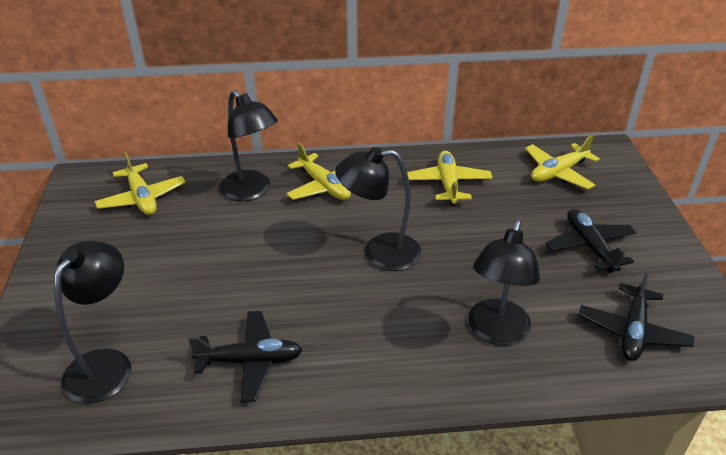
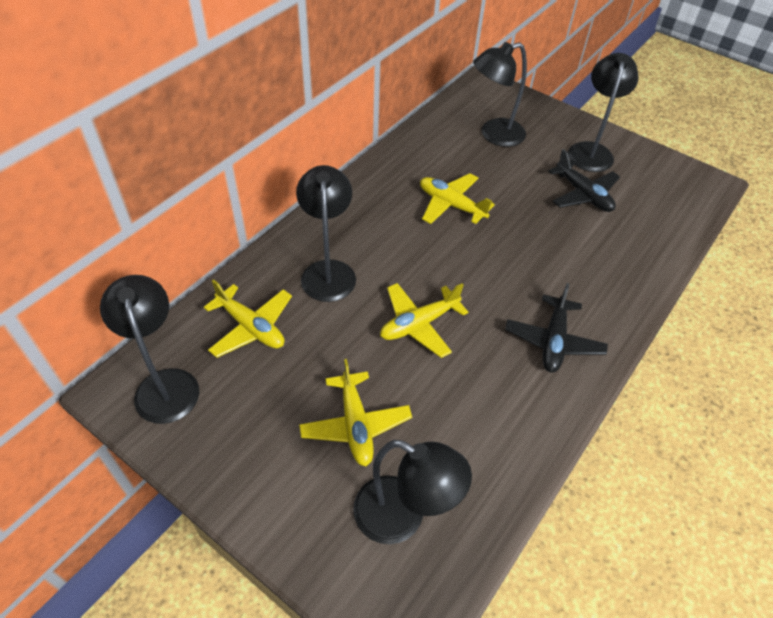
black lamp: [54,241,131,404] [220,90,278,201] [335,147,421,271] [468,220,540,346] = 4 -> [100,275,199,424] [296,165,356,302] [353,440,472,544] [473,42,527,147] [568,53,638,172] = 5
black plane: [188,311,302,402] [545,209,637,273] [579,270,694,361] = 3 -> [505,283,608,373] [548,149,620,212] = 2

